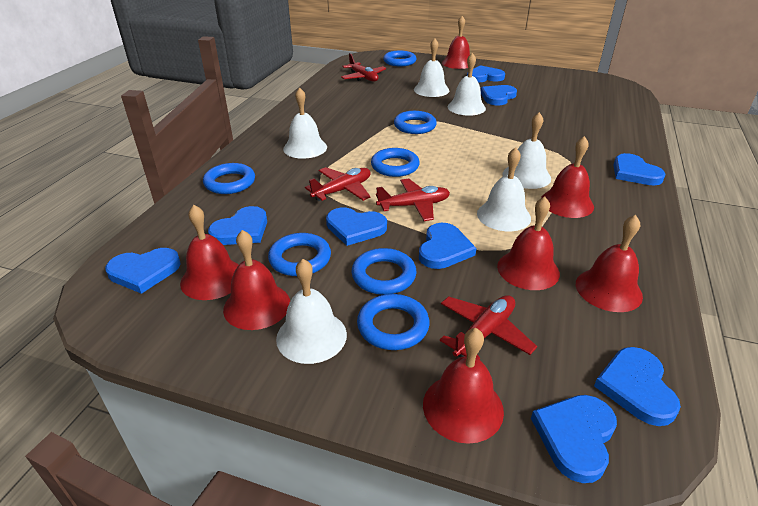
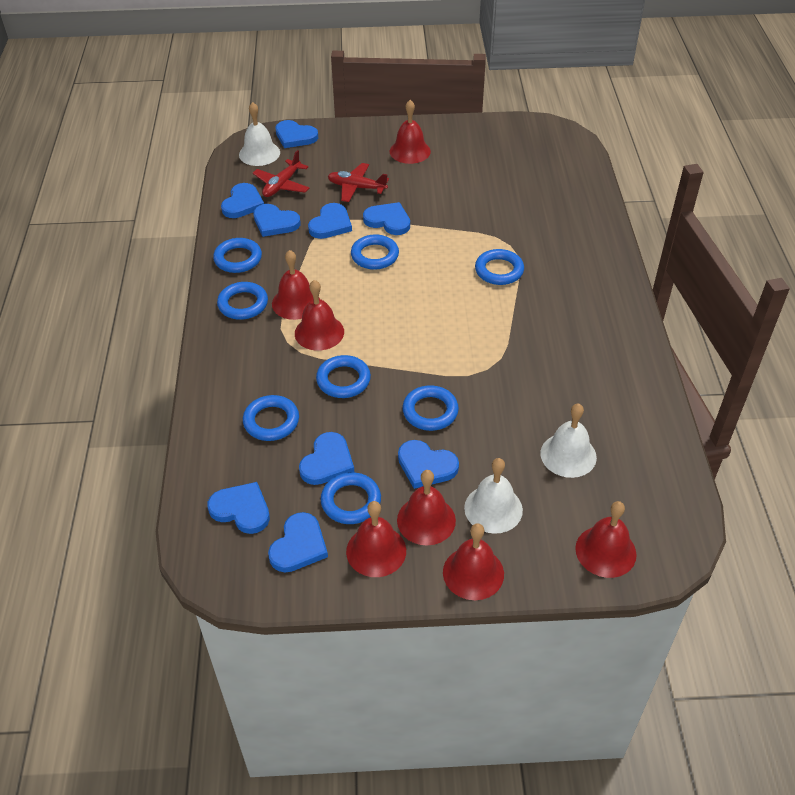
blue ring: [203,163,255,194] [268,233,331,276] [351,248,417,295] [357,294,430,350] [371,148,420,177] [383,51,417,66] [394,111,437,134] = 7 -> [213,238,262,273] [217,282,268,320] [243,395,299,441] [316,355,371,398] [321,472,381,524] [351,234,399,270] [402,385,459,431] [475,249,524,285] = 8
red plane: [305,167,371,201] [341,53,386,81] [376,178,450,221] [440,295,537,360] = 4 -> [253,150,310,197] [328,163,389,202] = 2
white bell: [276,259,347,364] [283,87,327,159] [414,38,449,97] [447,53,486,116] [477,147,531,231] [502,112,551,189] = 6 -> [239,102,280,166] [464,458,523,534] [541,403,597,478] = 3

